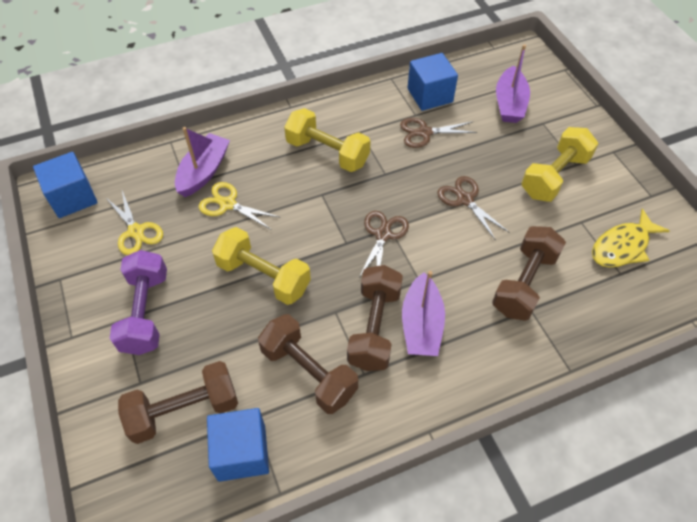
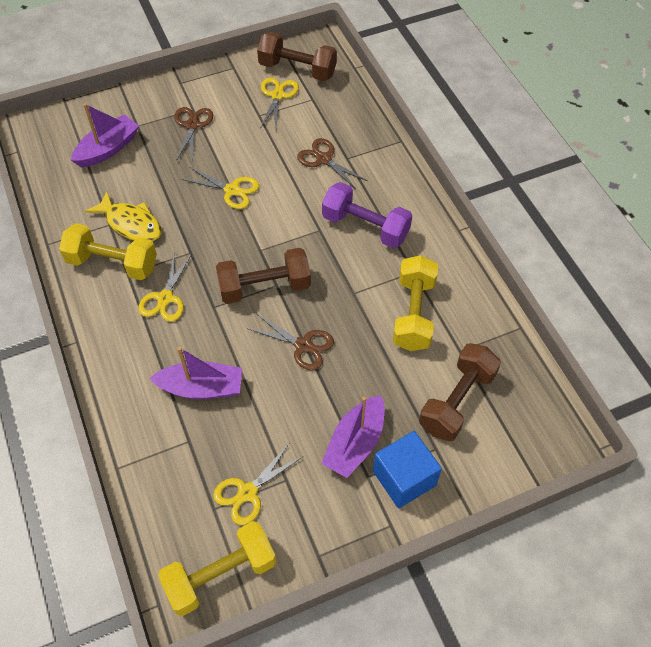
blue cube: [33,152,98,218] [207,408,269,482] [407,53,458,111] = 3 -> [373,431,442,508] = 1
brown dumbbell: [118,361,238,444] [258,314,358,414] [347,265,403,371] [492,226,566,321] = 4 -> [216,248,311,304] [257,32,337,81] [419,343,501,441] = 3
yellow scissors: [105,191,163,255] [199,182,281,229] = 2 -> [138,252,192,322] [182,167,259,209] [213,444,302,525] [260,78,299,128] = 4

